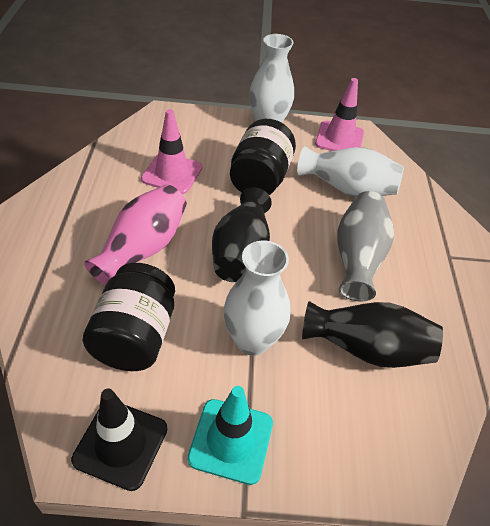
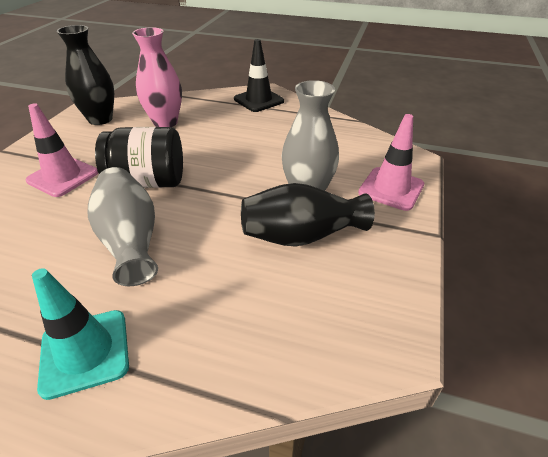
black jar: [83,263,175,371] [230,119,296,195] = 2 -> [95,127,183,188] = 1
grey vase: [337,191,394,301] = 1 -> [87,167,158,286] [282,80,339,191] = 2
white vase: [224,241,290,356] [249,34,294,123] [297,146,404,197] = 3 -> none = 0

